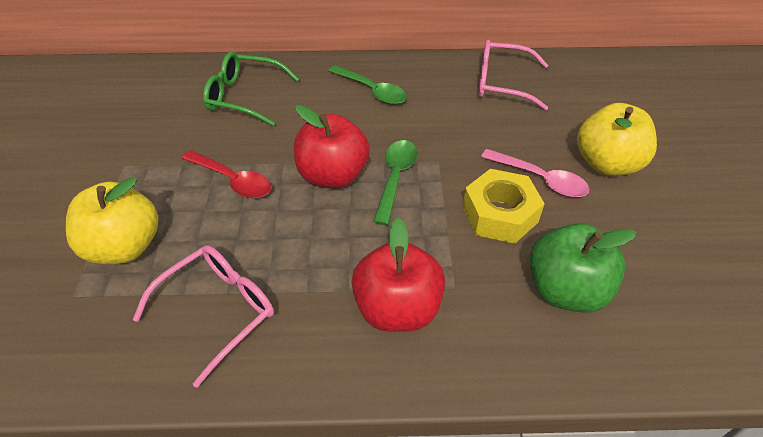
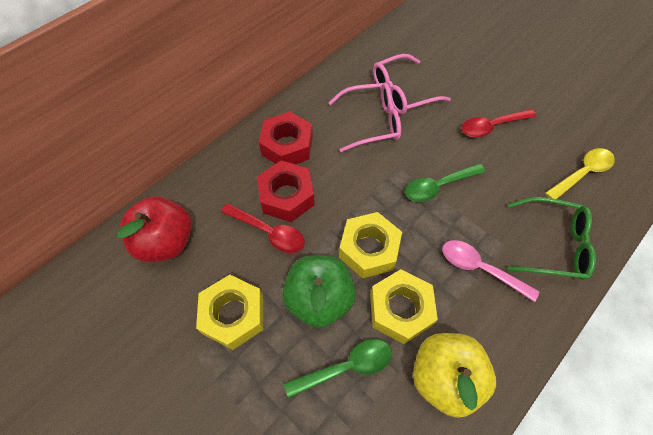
red apple: [294,105,370,188] [351,218,445,332] = 2 -> [117,196,192,262] = 1
red nut: none = 0 -> [257,160,315,222] [259,112,313,164] = 2
red spoon: [182,150,271,198] = 1 -> [221,203,305,253] [461,109,537,137] = 2
yellow apple: [66,177,158,264] [577,103,657,176] = 2 -> [413,333,496,418] = 1
yellow nut: [463,169,545,244] = 1 -> [196,275,263,350] [339,212,402,279] [370,269,438,344] = 3
yellow spoon: none = 0 -> [545,148,615,199] = 1

